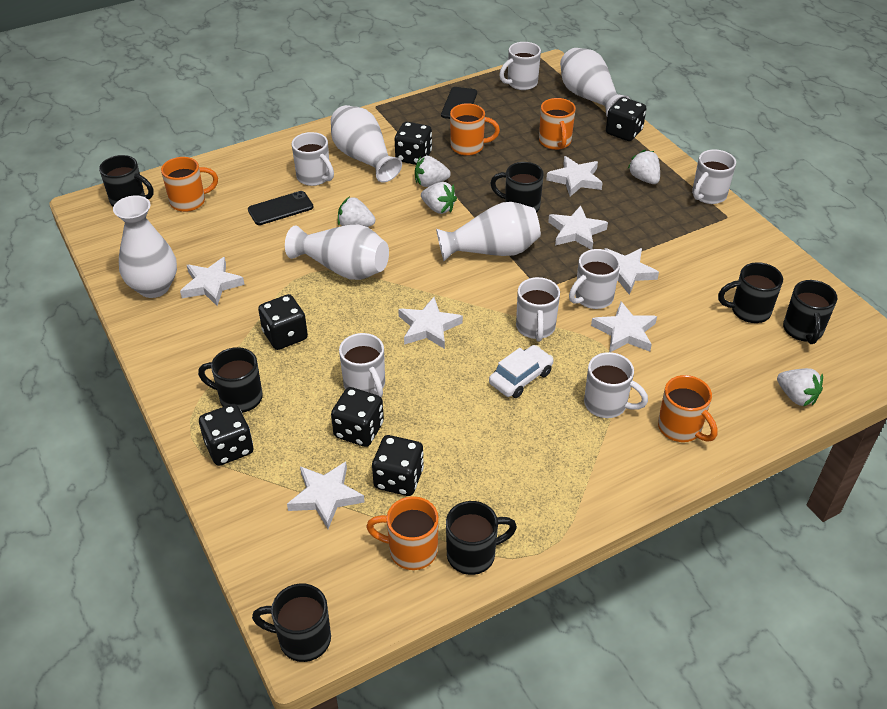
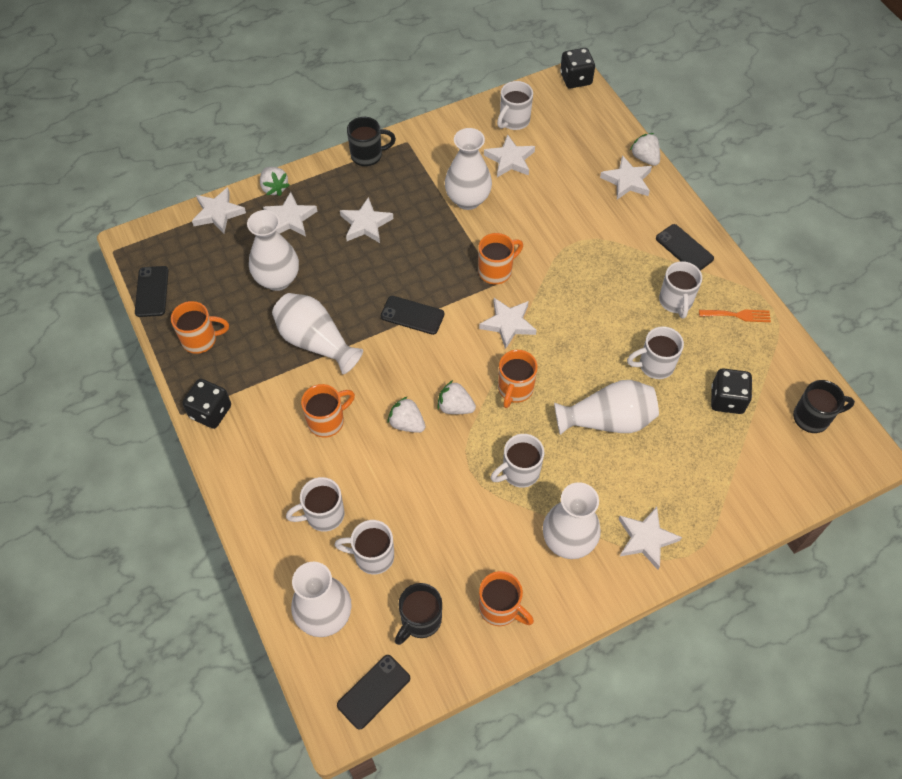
black dice: [199,404,253,466] [258,294,308,350] [331,387,384,447] [372,435,424,496] [395,122,432,165] [606,97,647,141] = 6 -> [182,379,231,429] [560,48,595,89] [711,368,752,414] = 3
black mug: [99,155,154,207] [198,347,263,413] [252,583,331,662] [446,501,517,575] [490,162,544,213] [718,262,783,323] [783,280,837,344] = 7 -> [347,117,396,166] [395,583,442,645] [793,380,855,433] = 3
black phone: [248,191,314,225] [441,87,477,119] = 2 -> [135,266,168,317] [337,655,410,730] [381,296,444,335] [656,224,714,271] = 4
orange fork: none = 0 -> [699,310,771,322] = 1
white car: [489,345,554,398] = 1 -> none = 0
white mug: [292,132,334,186] [339,333,385,397] [499,42,541,90] [516,277,560,342] [569,249,620,309] [584,352,648,418] [692,149,736,204] = 7 -> [286,477,345,532] [335,520,394,574] [491,434,544,488] [497,81,533,130] [627,326,684,379] [659,261,702,319] = 6
white strawberry: [338,196,376,227] [415,156,451,187] [421,182,457,214] [628,149,660,184] [777,368,823,406] = 5 -> [260,167,289,196] [387,396,425,433] [437,380,476,414] [630,133,660,166] = 4
white vase: [113,196,177,298] [285,225,389,280] [331,105,402,183] [436,202,541,261] [560,48,630,116] = 5 -> [247,210,299,291] [272,293,363,374] [291,562,352,637] [445,128,492,210] [543,482,601,559] [554,380,659,435] = 6

